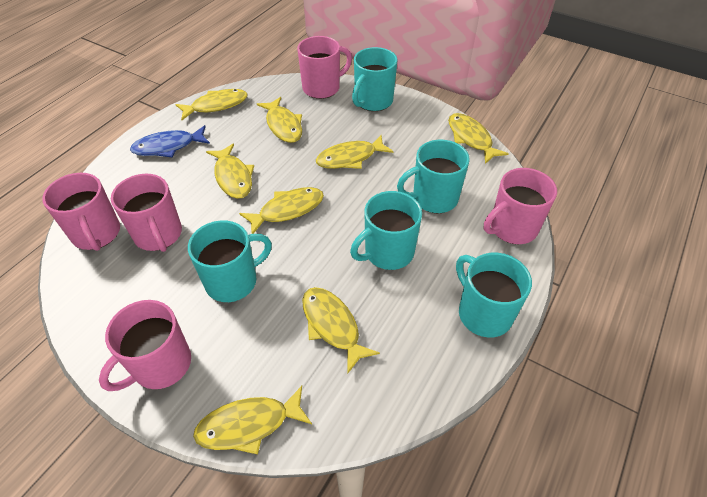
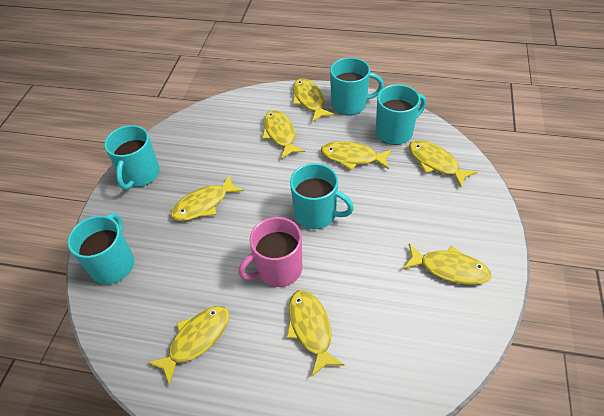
blue fish: [130,125,210,157] = 1 -> none = 0
pink mug: [42,173,120,251] [99,300,191,391] [111,174,182,252] [297,36,352,99] [484,168,557,244] = 5 -> [238,217,302,287] = 1

